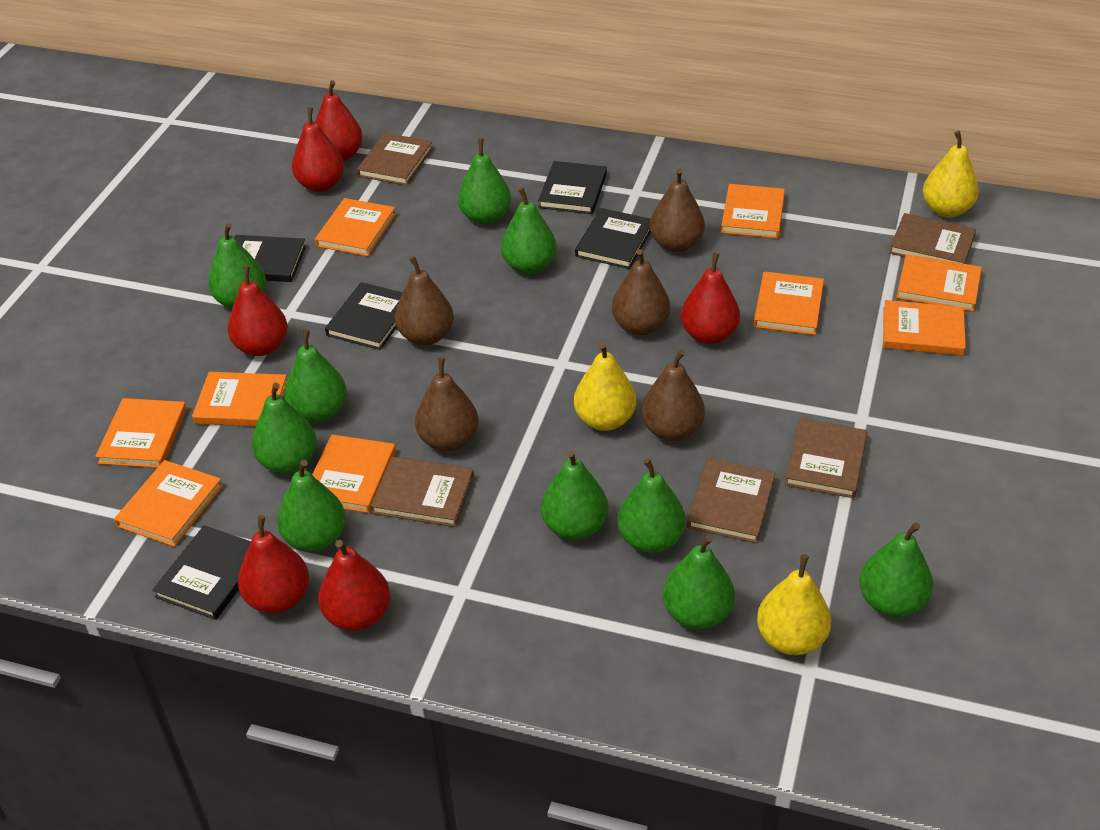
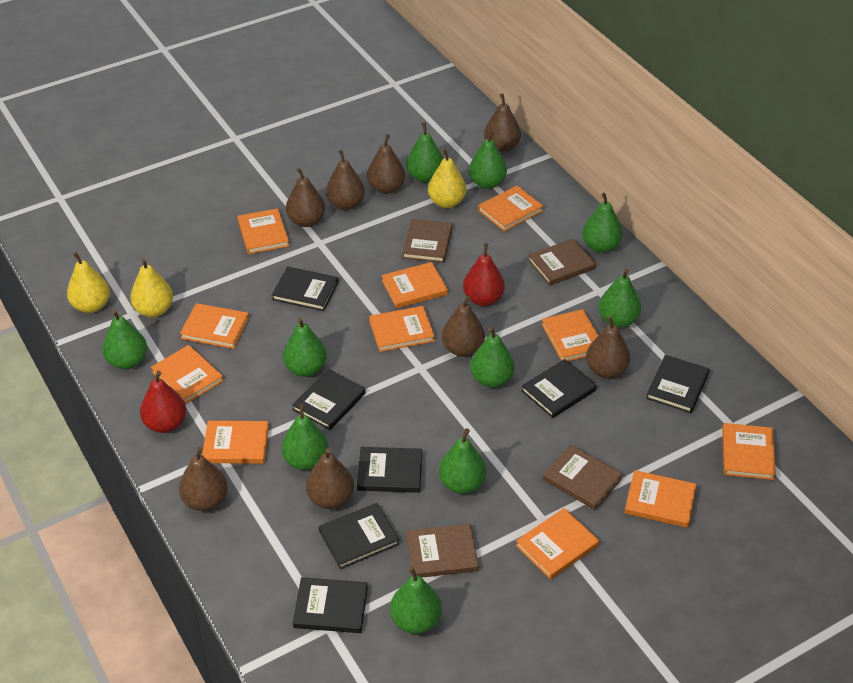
black book: [152,525,251,620] [234,235,306,282] [325,282,403,350] [538,161,607,214] [575,208,651,269] = 5 -> [272,266,339,311] [292,369,366,430] [293,577,368,633] [319,503,399,569] [357,447,422,493] [521,359,597,418] [646,355,710,413] = 7
brown book: [357,133,433,186] [371,457,474,527] [687,458,776,543] [785,418,867,498] [889,213,976,264] = 5 -> [402,219,452,263] [406,524,479,578] [528,238,596,286] [543,444,623,510] = 4
brown pear: [395,256,454,345] [415,357,479,452] [612,249,670,335] [641,350,705,441] [650,168,705,252] = 5 -> [179,447,228,511] [286,168,325,227] [306,448,354,509] [326,150,365,210] [367,134,405,194] [442,296,485,357] [484,94,521,153] [586,316,630,378] = 8
orange book: [95,398,187,468] [114,460,223,547] [192,372,287,426] [312,434,396,513] [315,198,396,256] [721,184,785,239] [753,272,824,335] [883,300,966,356] [896,254,982,312] = 9 -> [151,345,223,404] [180,303,249,349] [202,421,269,464] [237,208,289,254] [369,306,435,352] [381,262,448,308] [478,185,544,231] [516,508,599,579] [542,309,598,361] [624,470,697,528] [722,423,776,480] = 11
red pear: [228,266,288,356] [238,515,309,613] [292,107,344,192] [316,80,363,161] [318,540,390,631] [681,253,740,344] = 6 -> [140,371,186,433] [463,243,505,306] = 2

